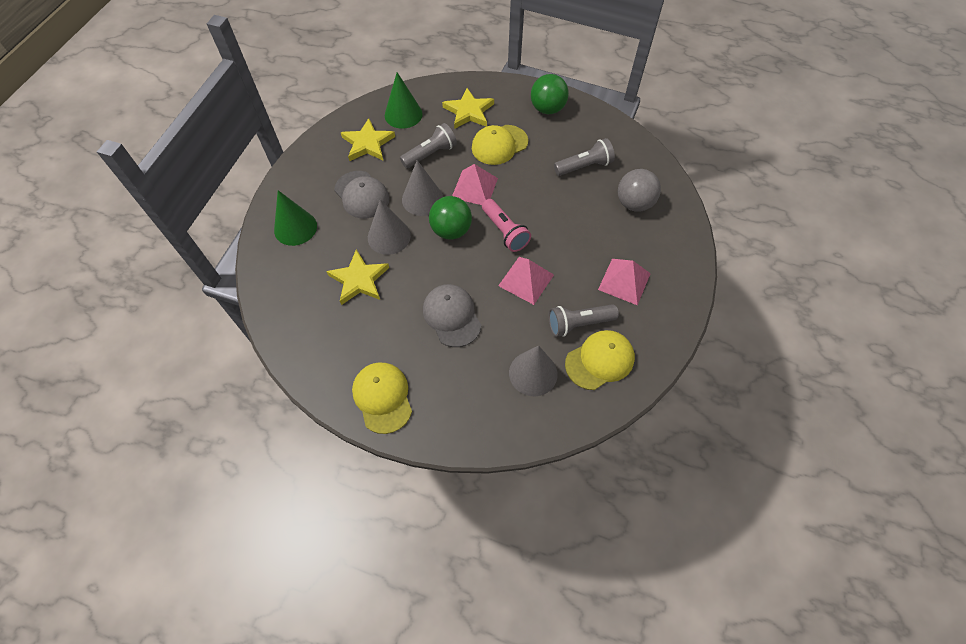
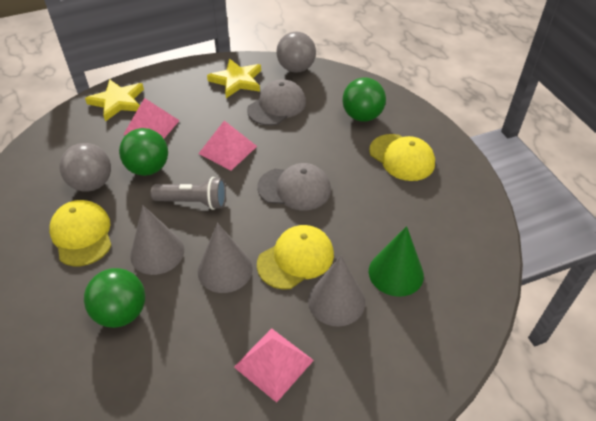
green ball: [429,196,472,240] [531,74,569,114] = 2 -> [84,268,145,328] [119,128,168,176] [343,78,386,121] = 3
green cone: [274,190,317,246] [385,72,423,129] = 2 -> [369,226,424,297] = 1
grey ball: [618,169,661,212] = 1 -> [60,143,111,192] [276,32,316,73] = 2
grey flashlight: [400,123,457,168] [548,304,619,337] [554,138,615,176] = 3 -> [151,177,226,210] = 1
pink flashlight: [482,199,531,252] = 1 -> none = 0
yellow star: [326,249,389,305] [341,118,395,161] [442,88,494,129] = 3 -> [85,79,144,122] [207,59,261,98] = 2

